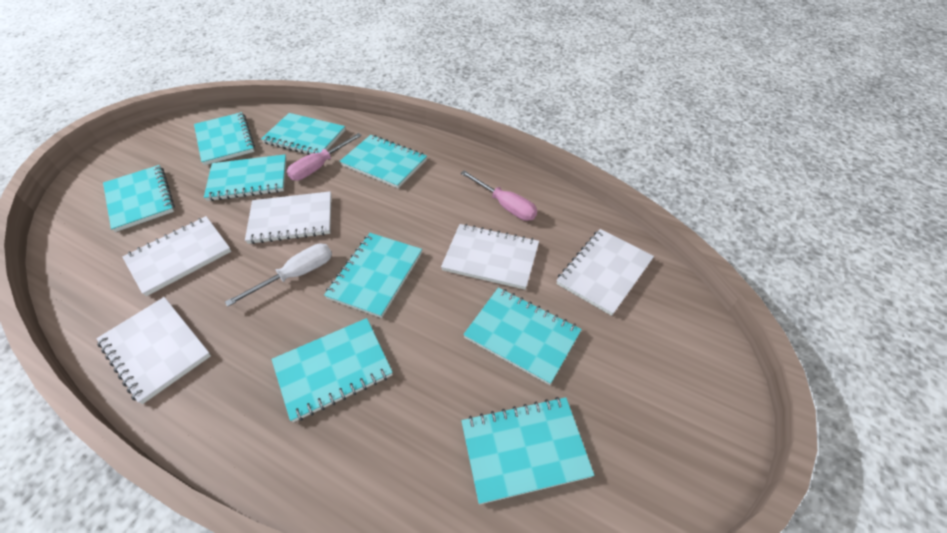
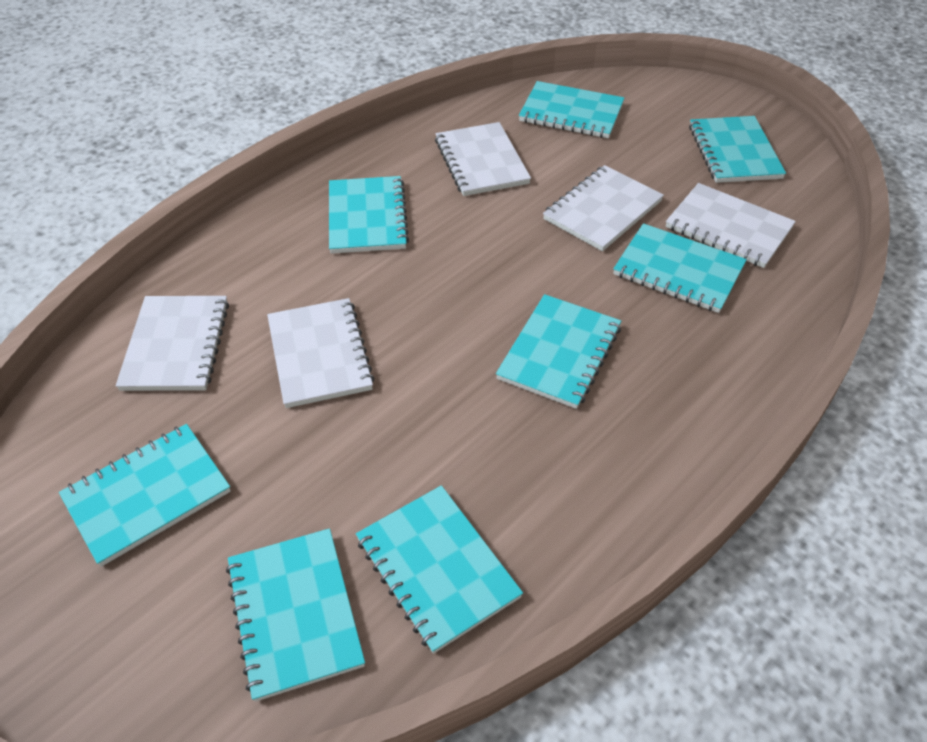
pink screwdriver: [286,133,362,181] [461,170,537,221] = 2 -> none = 0
turquoise notebook: [103,165,175,232] [194,112,255,165] [204,154,287,201] [261,113,345,155] [272,318,393,422] [324,233,422,318] [340,135,427,188] [461,397,594,504] [463,287,582,385] = 9 -> [59,424,231,567] [226,528,365,702] [329,176,409,254] [356,485,523,654] [496,294,621,409] [519,81,624,138] [613,223,747,313] [689,116,786,183] = 8
white screwdriver: [225,243,332,307] = 1 -> none = 0

